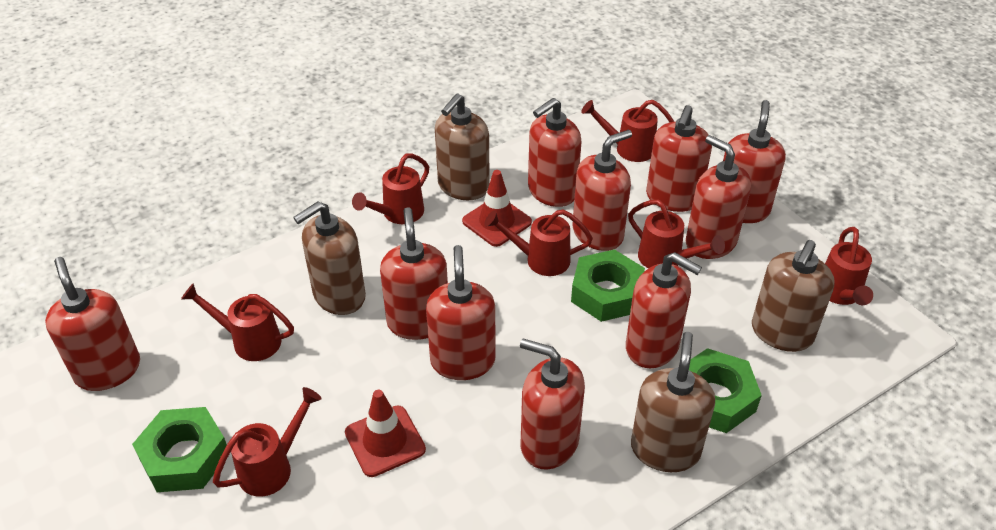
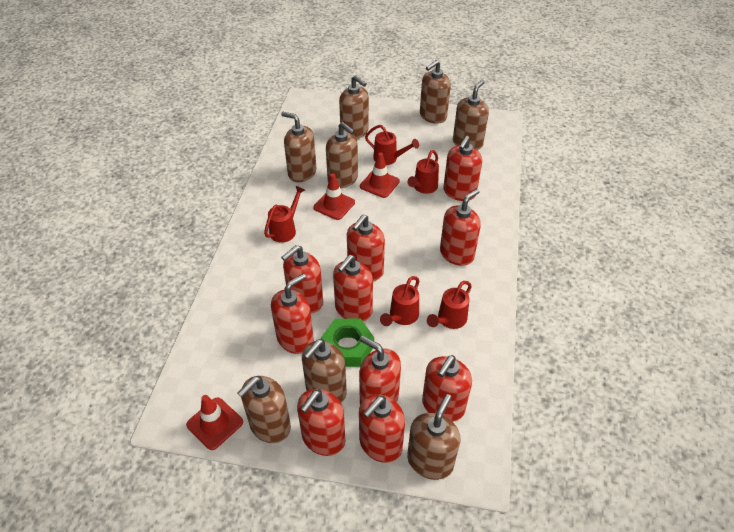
brown soap dispenser: [293,201,366,315] [435,94,490,200] [631,332,715,472] [752,240,835,352] = 4 -> [237,376,291,443] [281,112,316,182] [302,339,347,402] [326,122,358,188] [339,75,369,139] [407,394,460,480] [420,60,451,124] [453,80,489,150] = 8
green nut: [132,407,227,492] [571,249,645,322] [678,348,762,433] = 3 -> [321,319,374,367] = 1
red traffic cone: [345,390,426,477] [462,170,532,247] = 2 -> [186,395,243,450] [313,174,355,220] [360,152,400,198] = 3
red watering can: [181,283,294,361] [213,387,322,497] [352,153,429,224] [484,209,593,276] [581,100,674,162] [628,200,725,269] [825,227,873,305] = 7 -> [264,186,305,243] [365,125,419,165] [380,276,419,326] [408,150,439,194] [427,281,472,329] = 5

